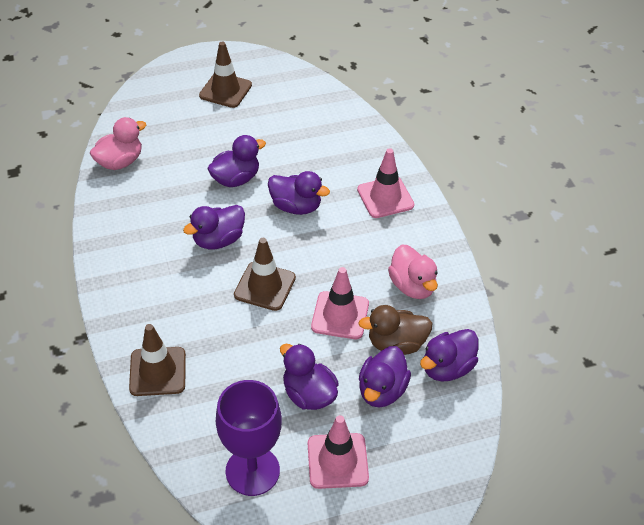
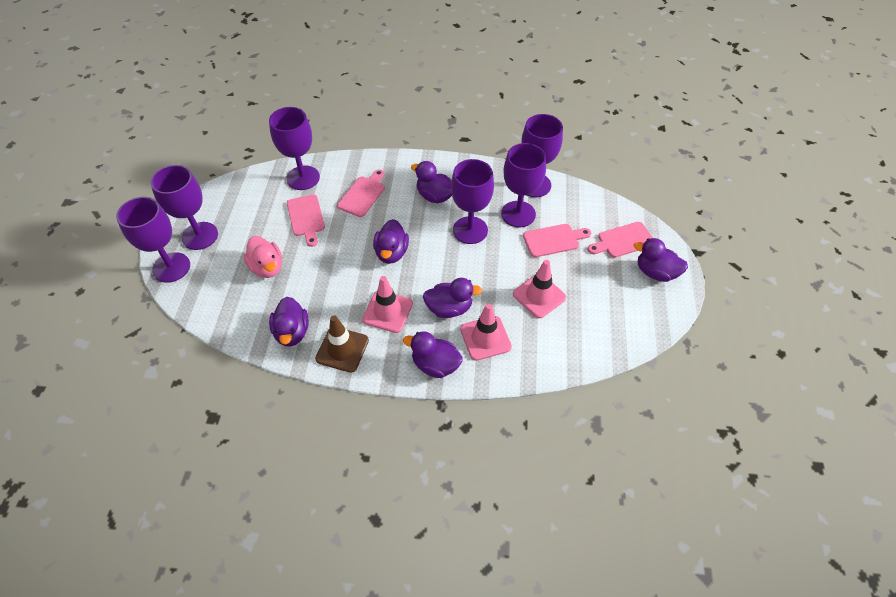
brown duck: [358,305,433,355] = 1 -> none = 0
brown traffic cone: [129,324,186,396] [199,42,252,108] [234,238,296,311] = 3 -> [315,315,369,373] = 1
pink cutting board: none = 0 -> [287,194,325,247] [337,169,385,217] [523,224,591,257] [588,222,653,258] = 4
pink duck: [90,117,146,170] [388,244,438,299] = 2 -> [243,236,282,278] = 1
purple goblet: [216,380,282,496] = 1 -> [116,197,190,283] [150,165,218,250] [269,107,320,190] [451,159,494,244] [501,143,546,227] [521,114,563,197] = 6

